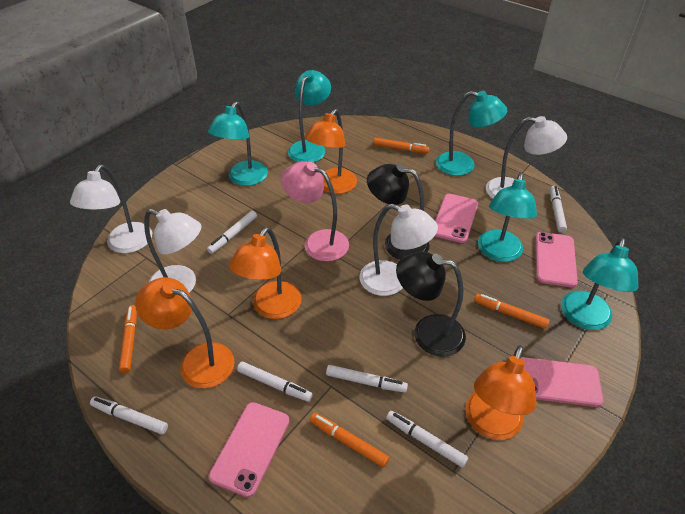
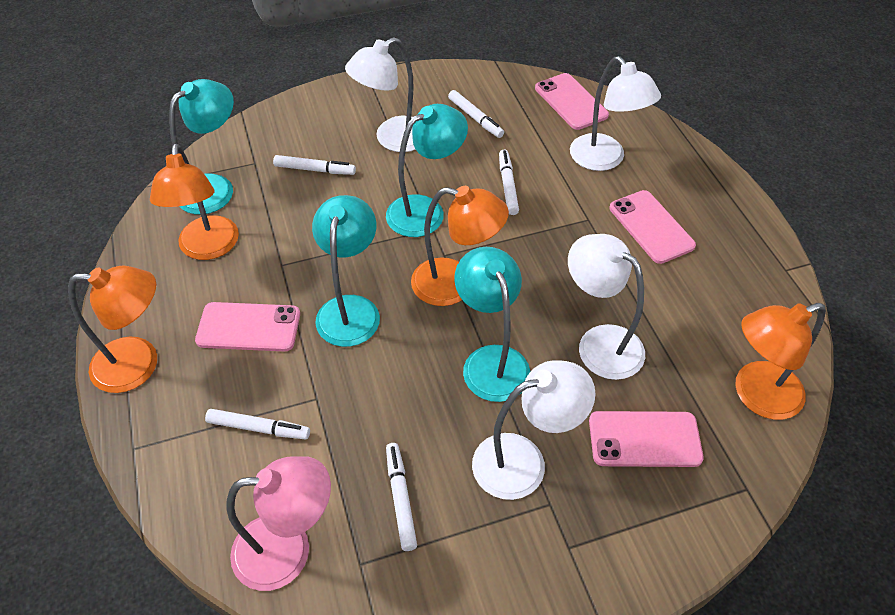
black lamp: [367,164,429,260] [396,252,466,357] = 2 -> none = 0
orange marker: [119,305,137,373] [310,413,389,468] [374,138,430,153] [474,294,550,329] = 4 -> none = 0
turquoise lamp: [208,101,268,186] [288,70,331,163] [436,91,507,176] [478,173,537,262] [561,238,638,330] = 5 -> [169,79,234,215] [312,195,380,347] [386,104,468,237] [454,247,530,402] = 4
white marker: [90,396,168,435] [207,211,257,254] [237,362,313,402] [326,365,408,393] [386,411,468,468] [550,186,567,233] = 6 -> [205,409,310,439] [273,155,356,175] [386,443,417,551] [448,90,504,138] [499,150,519,215] = 5

